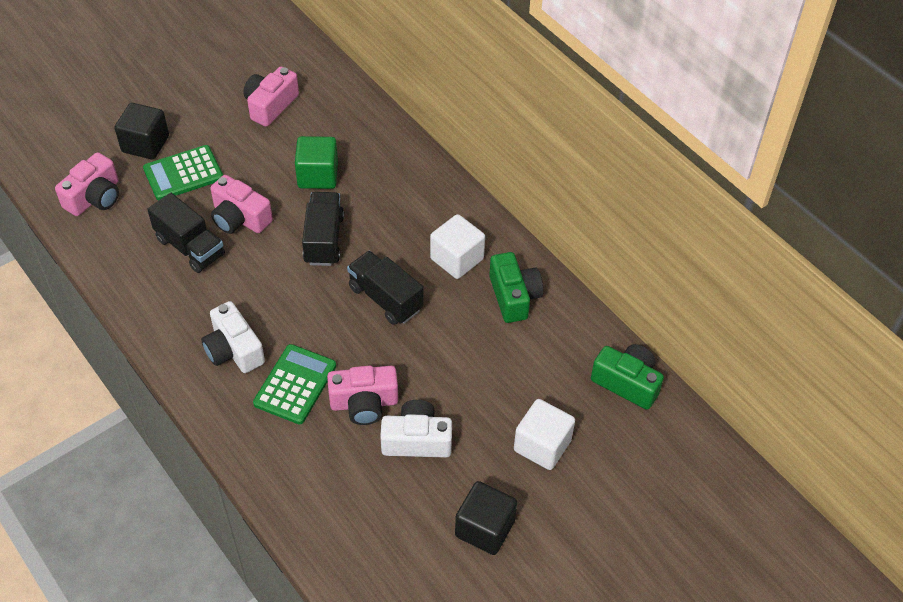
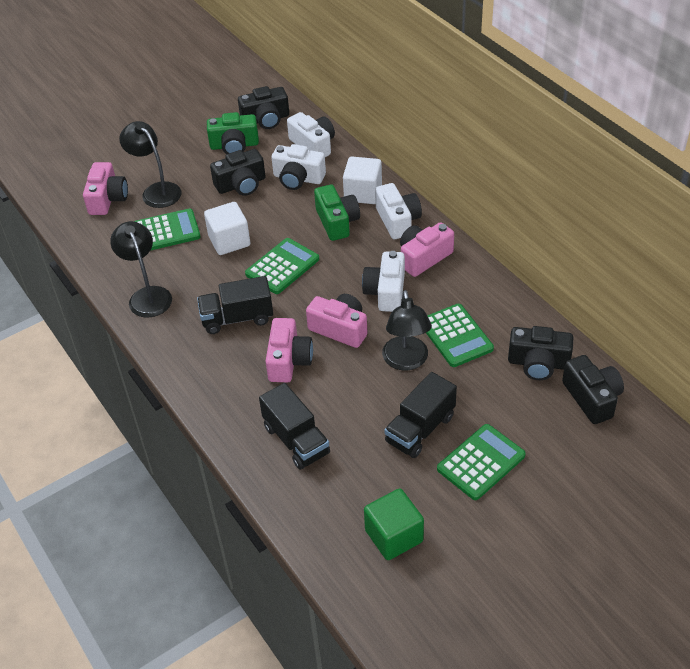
black camera: none = 0 -> [210,149,266,196] [238,86,289,129] [508,326,574,380] [562,355,624,424] = 4
black cube: [114,103,169,160] [455,481,517,555] = 2 -> none = 0
black lamp: none = 0 -> [110,221,172,318] [119,121,181,208] [382,290,432,370] = 3
green calculator: [143,145,223,200] [253,344,336,424] = 2 -> [134,209,201,251] [245,238,319,294] [426,304,494,367] [437,424,526,500] = 4
white camera: [201,301,265,373] [380,400,452,458] = 2 -> [271,144,326,190] [287,112,335,157] [362,251,405,312] [375,183,422,239] = 4

